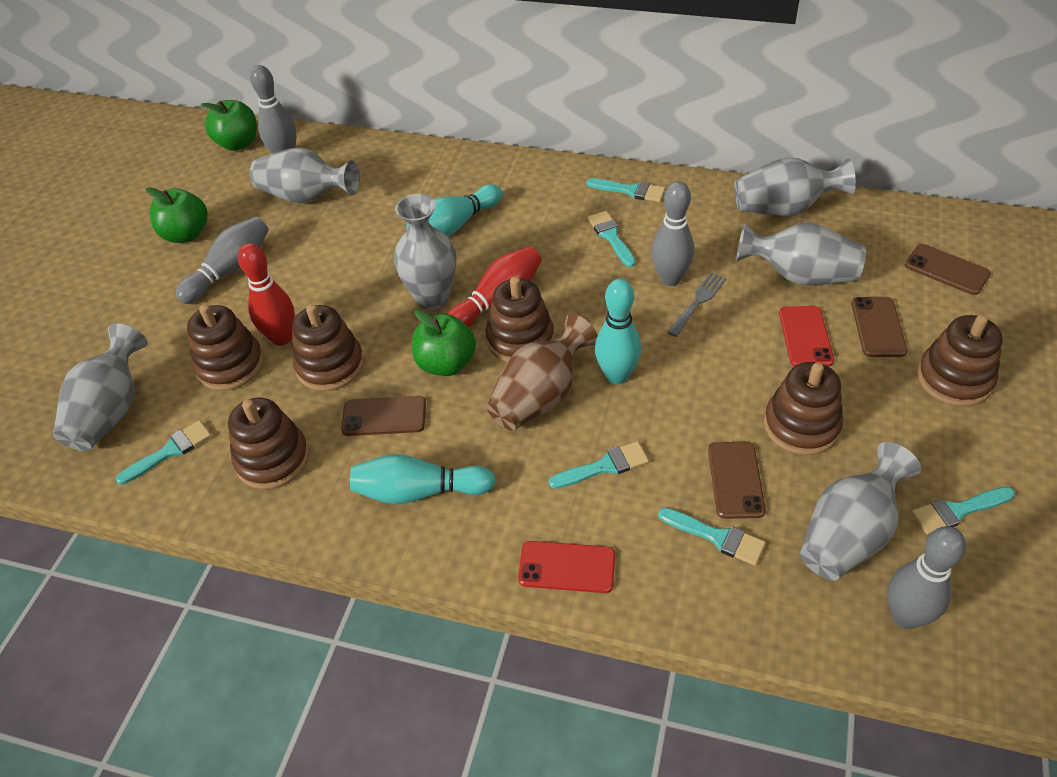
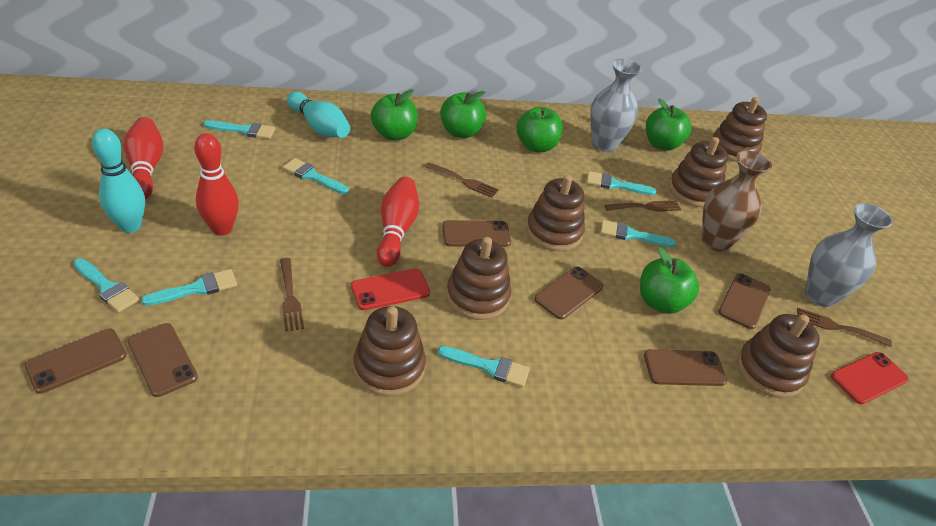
brown fork: none = 0 -> [280,258,304,331] [425,162,499,198] [605,200,681,212] [797,308,892,347] = 4
brown phone: [341,396,426,436] [708,442,766,519] [851,297,907,357] [905,244,991,295] = 4 -> [24,329,127,394] [127,323,198,397] [442,220,511,247] [534,267,603,320] [644,349,727,386] [718,273,771,329] = 6
green apple: [145,187,208,243] [201,100,257,151] [412,310,476,376] = 3 -> [371,89,418,140] [440,91,486,138] [517,107,563,152] [640,247,699,314] [646,98,691,151] = 5
grey bowling pin: [176,217,269,304] [250,65,297,154] [651,181,694,286] [887,526,966,629] = 4 -> none = 0
grey fork: [667,272,727,337] = 1 -> none = 0
grey vase: [53,324,148,451] [250,148,360,203] [394,194,456,309] [734,157,856,216] [736,223,866,285] [800,442,921,581] = 6 -> [590,59,642,152] [805,203,893,307] = 2
red bowling pin: [238,243,295,345] [448,246,542,328] = 2 -> [124,117,164,199] [194,133,239,236] [377,177,419,267] = 3
turquoise bowling pin: [350,454,496,504] [406,184,503,237] [595,279,641,384] = 3 -> [92,128,145,233] [287,91,350,138] = 2
turquoise brush: [115,420,211,485] [549,441,649,489] [586,178,665,202] [588,211,636,267] [658,508,766,565] [911,487,1015,535] = 6 -> [74,258,140,312] [141,269,237,306] [203,120,275,139] [283,158,349,194] [438,346,530,387] [586,171,656,195] [600,220,676,247] = 7

